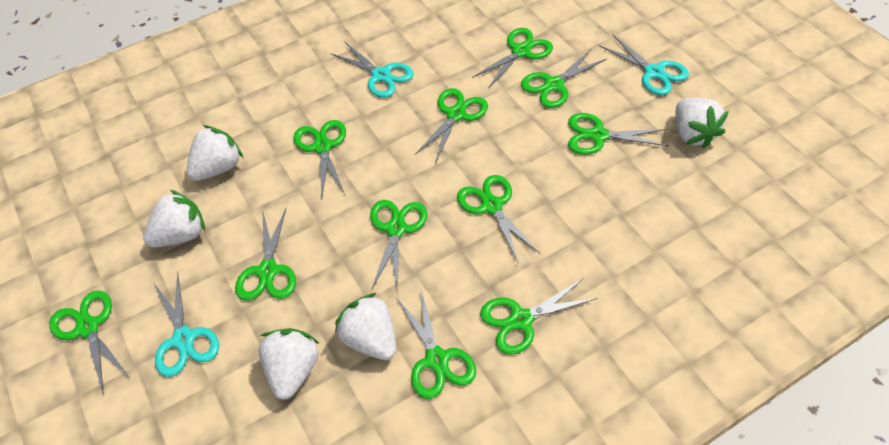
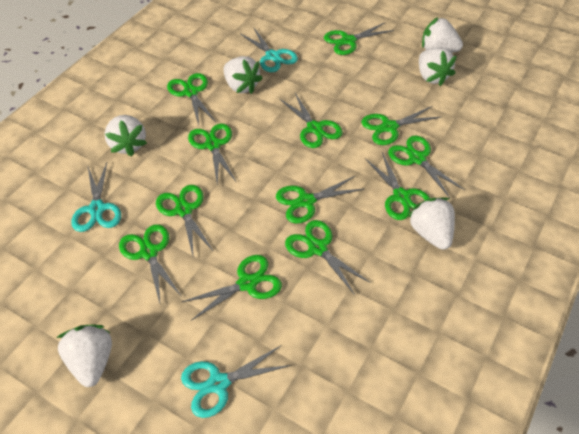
green scissors: [49,290,130,394] [235,209,296,301] [293,120,346,198] [370,200,428,290] [396,290,476,399] [415,88,488,163] [457,175,540,262] [472,28,553,89] [480,279,597,355] [521,49,607,108] [568,113,669,155] = 11 -> [119,224,182,303] [156,185,214,256] [167,73,216,126] [182,255,282,321] [188,123,236,184] [276,176,364,224] [280,93,343,148] [285,220,371,295] [324,23,394,55] [362,106,441,145] [365,152,430,220] [388,136,465,198] = 12
white strawberry: [143,190,205,247] [187,125,243,181] [259,328,320,400] [335,293,396,360] [676,98,729,148] = 5 -> [57,324,112,387] [104,115,147,157] [224,56,263,94] [408,197,455,250] [419,47,457,86] [422,17,463,53] = 6

